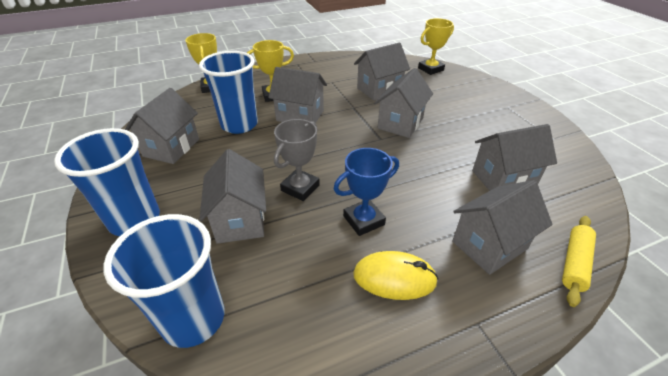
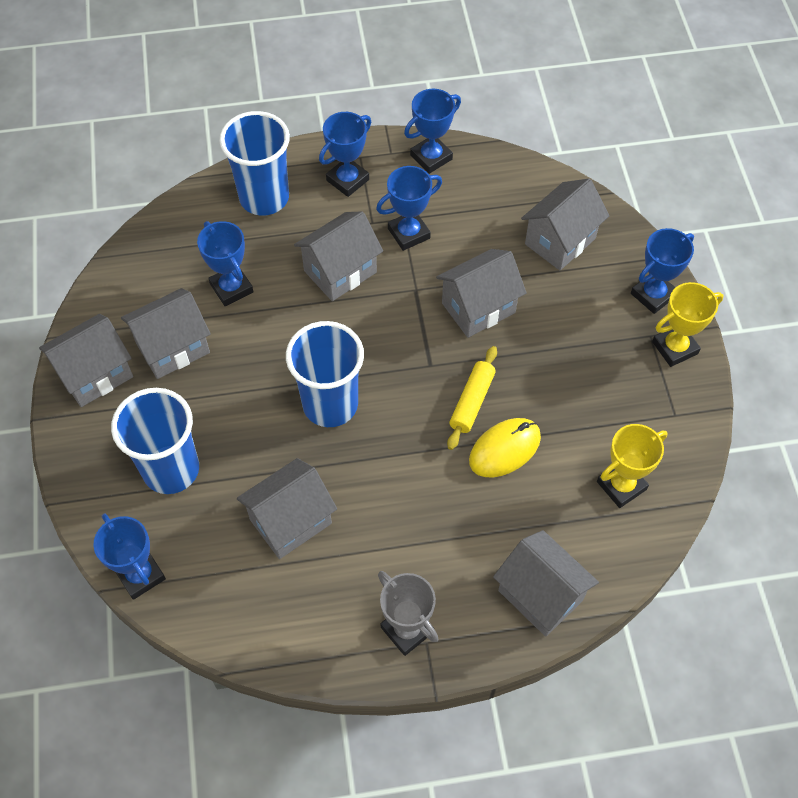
blue trophy: [334,148,399,236] = 1 -> [93,514,166,600] [197,221,253,306] [319,112,371,197] [376,166,442,251] [404,89,461,174] [631,228,694,314] = 6
yellow trophy: [186,33,217,93] [247,40,294,102] [418,18,454,75] = 3 -> [597,424,668,508] [652,282,724,367] = 2

